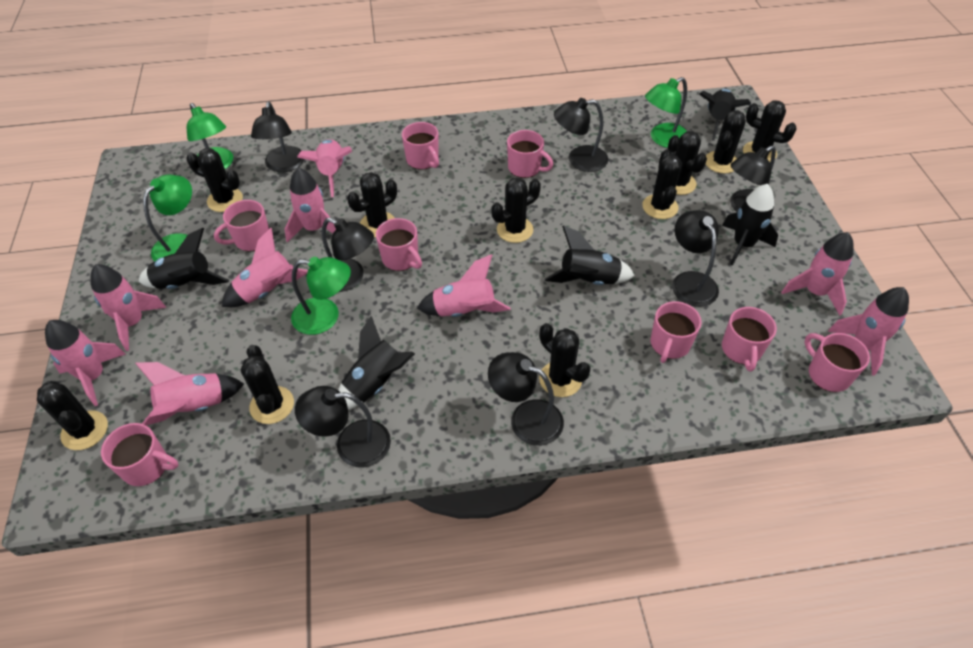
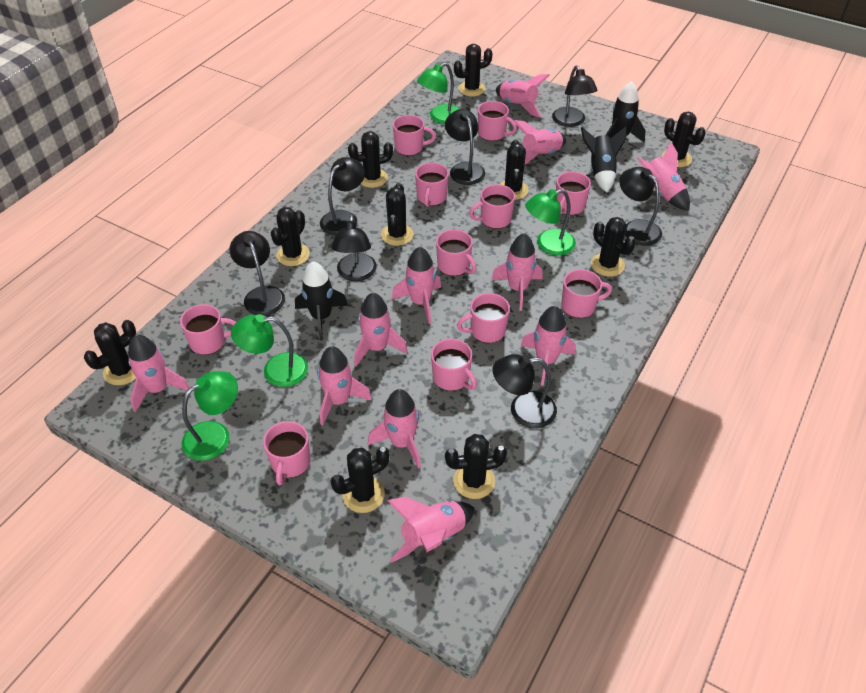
black rocket: [139,228,229,289] [338,316,415,410] [545,225,635,285] [699,89,751,141] [722,184,778,266] = 5 -> [295,261,348,340] [581,127,627,192] [606,81,646,142] = 3
pink mug: [101,423,178,486] [214,200,269,251] [376,218,422,271] [402,122,439,170] [507,130,553,178] [651,301,702,363] [722,307,777,372] [805,333,870,392] = 8 -> [180,304,236,355] [263,421,311,485] [393,115,436,156] [415,163,449,207] [431,339,477,391] [436,229,477,276] [457,293,510,343] [469,184,515,229] [478,101,517,141] [556,171,591,215] [561,269,612,318] = 11
pink rocket: [45,320,126,406] [91,264,167,351] [135,362,244,425] [222,228,308,307] [284,168,336,243] [297,139,352,197] [417,254,511,317] [781,232,854,315] [828,287,909,375] = 9 -> [128,335,190,412] [317,346,372,425] [354,293,408,367] [368,389,421,469] [387,497,475,563] [392,247,441,324] [491,233,542,311] [496,74,550,118] [514,120,566,164] [521,306,576,386] [637,142,690,211] = 11

